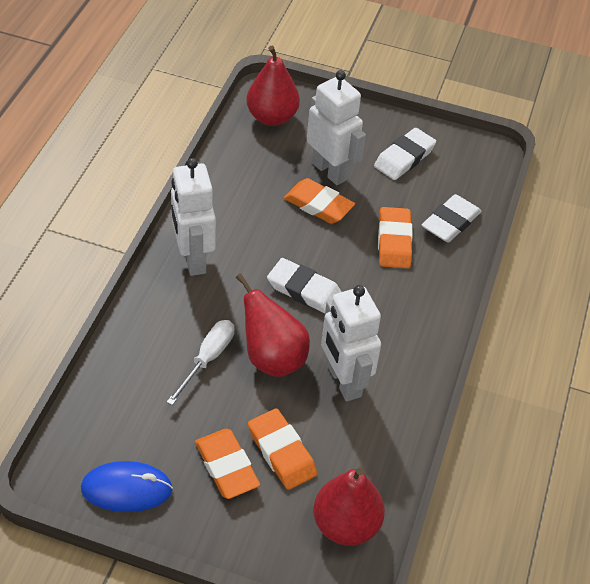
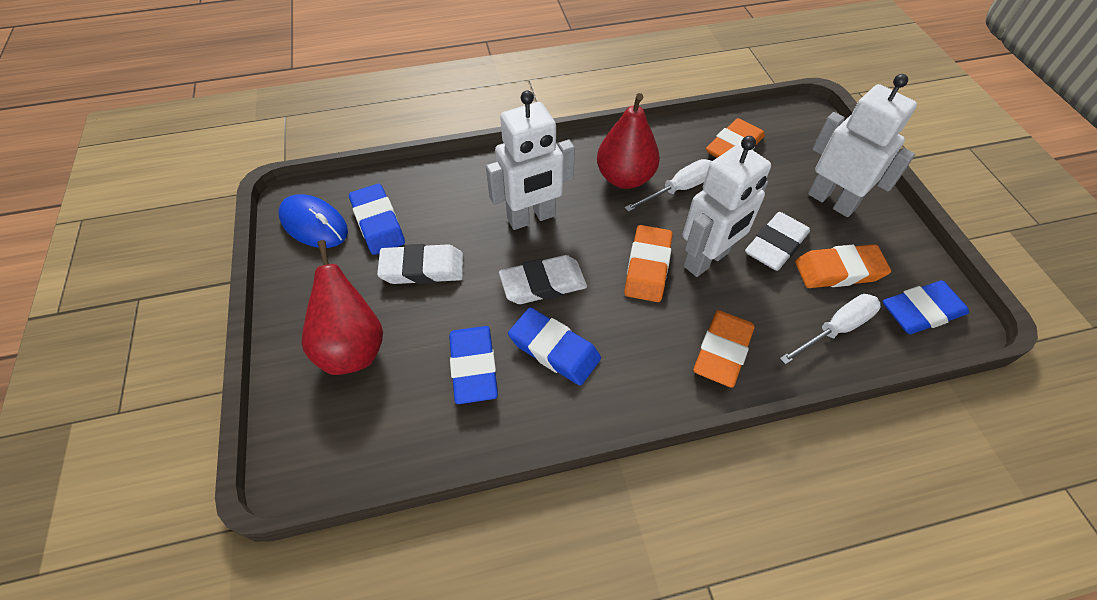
blue eraser: none = 0 -> [349,184,405,255] [449,326,498,404] [508,308,601,386] [883,280,969,334] = 4
red pear: [236,273,310,377] [247,46,300,126] [313,467,385,546] = 3 -> [301,240,383,375] [597,93,660,189] = 2
white screwdriver: [167,320,234,405] = 1 -> [624,159,712,212] [780,294,881,365] = 2

